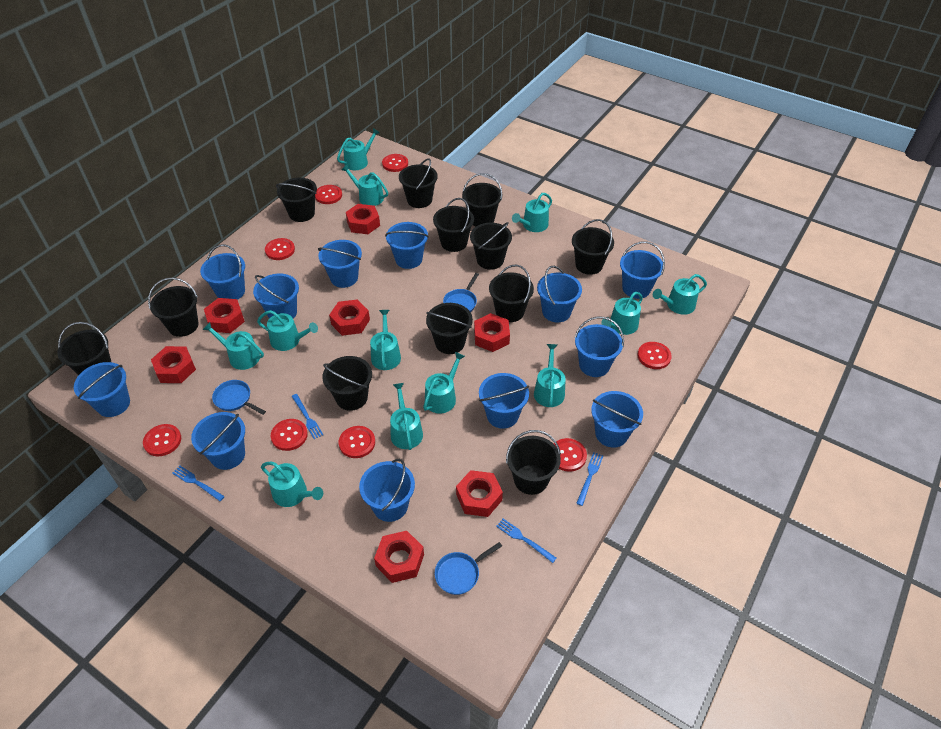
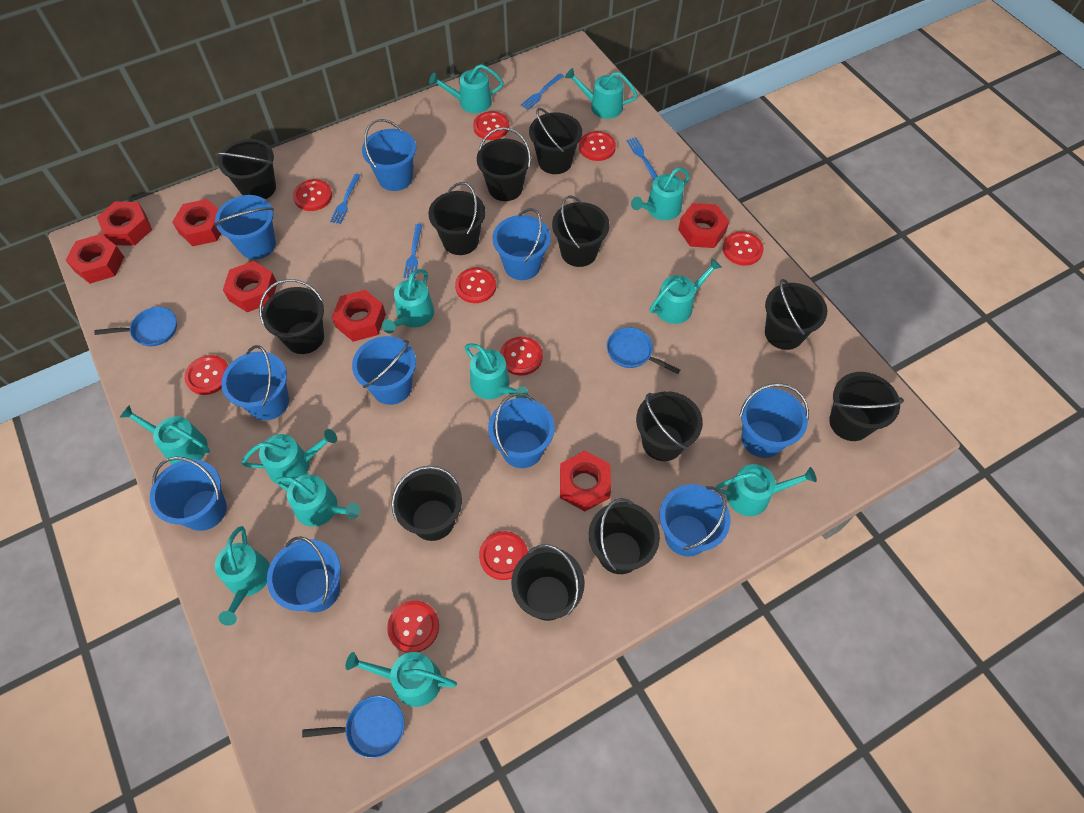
blue bucket: [74,362,130,417] [191,412,245,470] [200,244,245,300] [253,274,299,319] [318,240,362,288] [359,459,415,522] [385,222,429,269] [479,373,529,429] [537,266,582,322] [574,316,624,377] [591,391,643,448] [620,241,665,299] = 12 -> [150,457,227,531] [214,195,276,259] [221,345,289,420] [267,536,341,612] [352,336,416,405] [362,119,416,191] [488,393,555,468] [493,208,550,280] [660,484,730,557] [739,383,809,458] = 10
red button: [143,424,181,456] [265,238,295,260] [271,419,308,451] [315,185,342,204] [339,426,375,458] [382,154,408,172] [554,438,587,472] [637,342,672,369] = 8 -> [184,355,229,395] [293,179,332,211] [387,600,439,653] [455,268,496,303] [473,111,509,140] [479,531,528,580] [500,336,543,376] [579,131,616,161] [723,231,764,266] = 9

